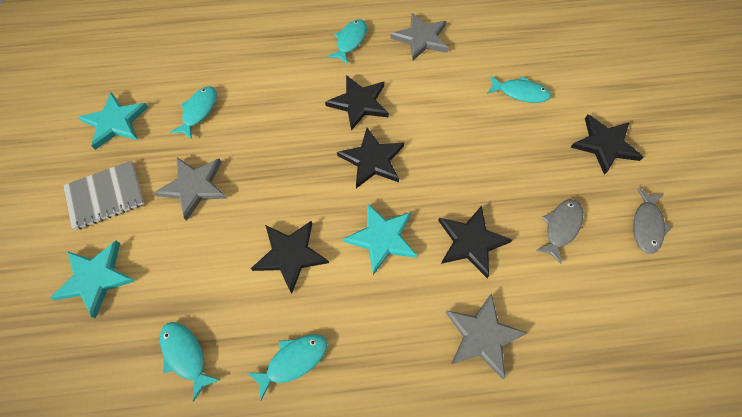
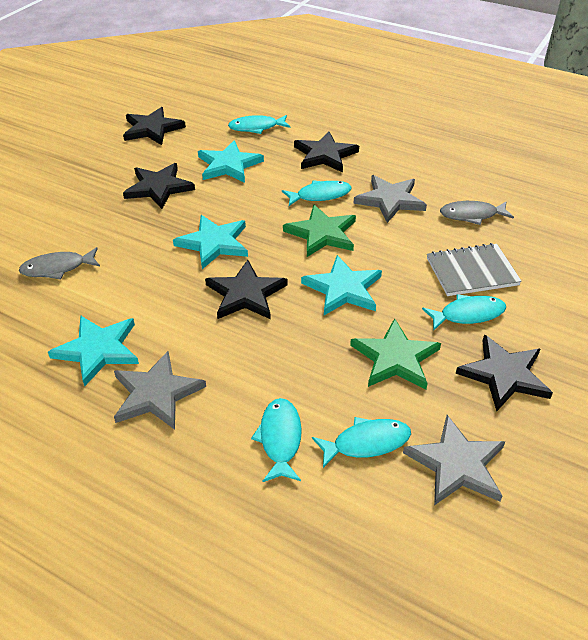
green star: none = 0 -> [283,204,356,257] [350,318,441,389] = 2
turquoise star: [50,241,135,318] [78,92,148,150] [343,203,417,275] = 3 -> [48,316,139,386] [173,215,248,269] [198,140,264,183] [301,255,382,315] = 4

